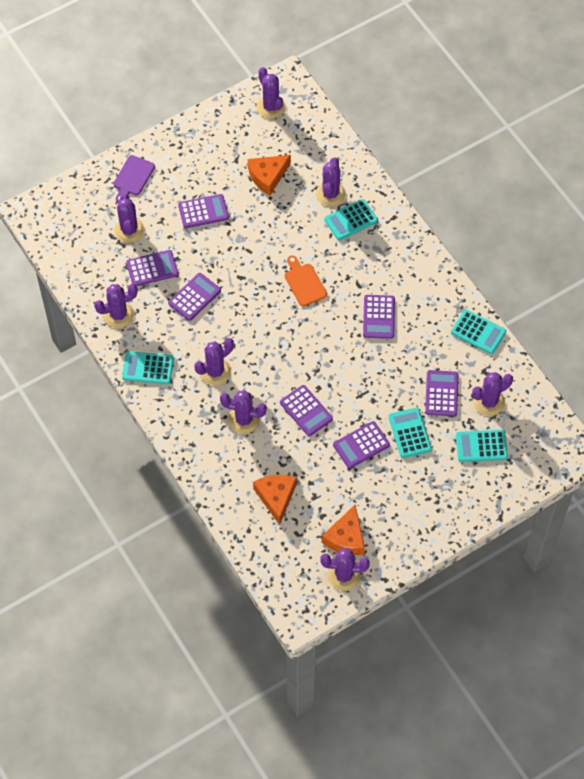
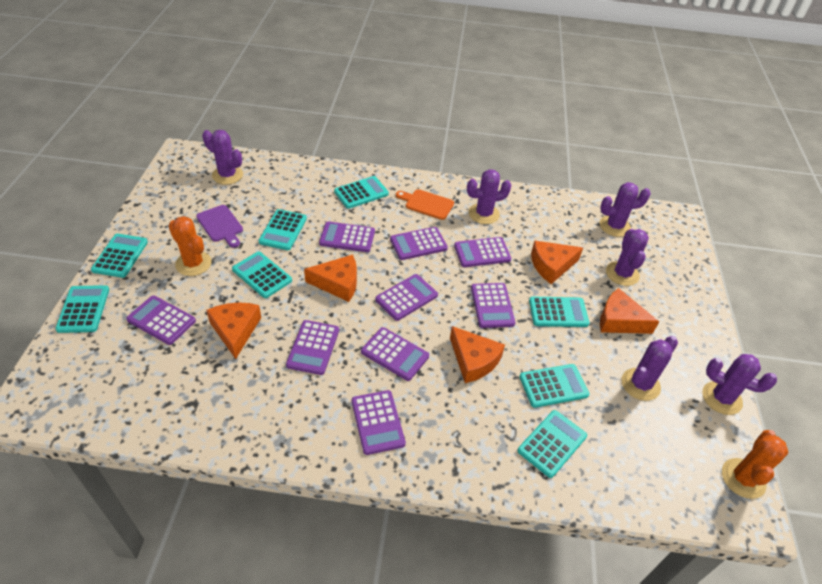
orange cactus: none = 0 -> [168,216,212,276] [722,430,788,499] = 2
orange cheese: [248,155,291,195] [253,475,297,525] [322,505,365,555] = 3 -> [206,302,261,359] [304,254,357,302] [450,326,505,383] [531,241,583,284] [600,288,659,334] = 5
purple cactus: [94,284,138,328] [114,194,144,243] [194,338,234,385] [220,390,267,434] [256,67,286,119] [316,157,346,206] [320,548,370,591] [472,372,513,416] = 8 -> [202,130,243,185] [467,169,511,224] [599,182,651,237] [606,229,649,286] [622,336,678,401] [702,354,777,415] = 6
purple calculator: [126,250,178,286] [168,273,221,321] [178,194,229,228] [280,385,333,436] [333,421,390,468] [363,295,395,339] [425,370,458,416] = 7 -> [126,295,196,345] [286,320,339,375] [319,221,375,252] [352,390,406,455] [361,327,429,381] [375,274,438,321] [390,227,448,260] [454,237,511,267] [471,283,515,328] = 9
turquoise calculator: [122,351,174,384] [324,199,378,240] [389,408,432,458] [451,310,506,354] [456,430,508,462] = 5 -> [55,285,109,333] [91,234,148,278] [232,252,292,298] [258,209,307,250] [334,176,389,209] [518,410,587,478] [520,364,589,408] [529,296,589,327] = 8

